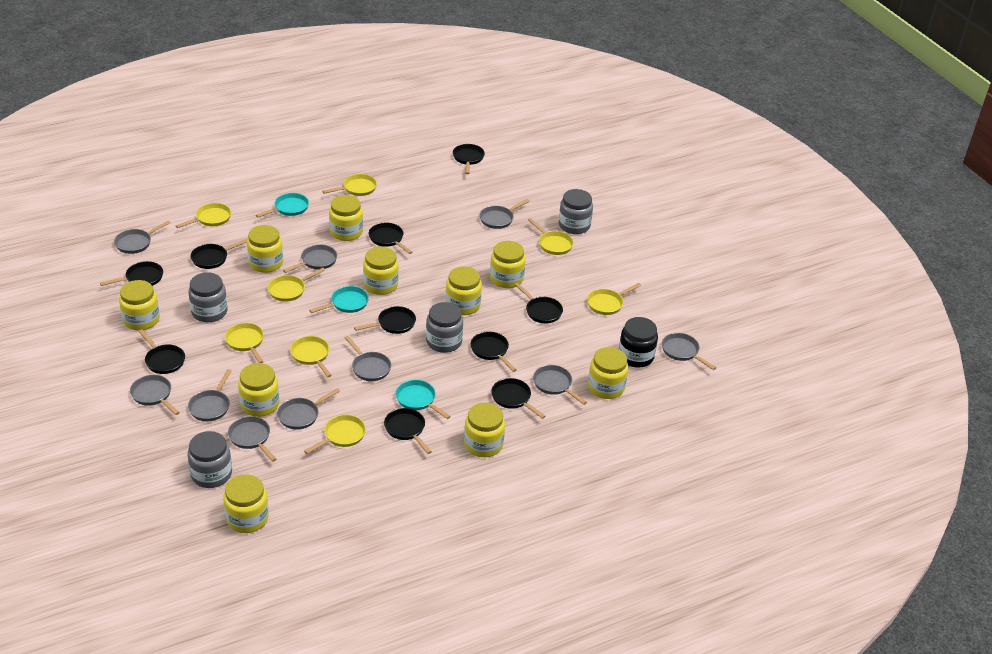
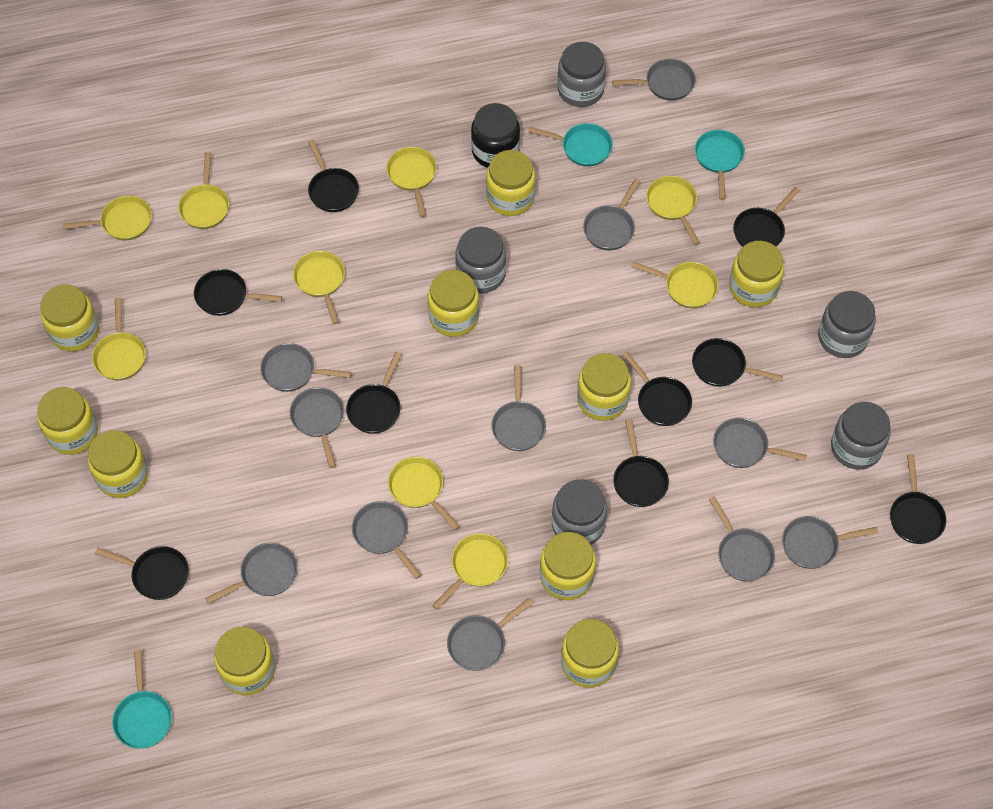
black pan: [100,261,163,286] [139,329,185,374] [191,238,248,269] [354,306,416,334] [369,223,413,254] [384,408,432,454] [453,144,485,174] [471,332,517,372] [491,378,546,419] [514,283,563,323] = 10 -> [95,546,189,600] [194,269,282,316] [308,140,359,212] [346,352,402,434] [613,419,669,507] [622,351,692,426] [692,338,783,387] [733,187,800,247] [890,454,946,544] = 9
grey jar: [187,431,232,488] [188,272,228,322] [426,302,463,353] [559,189,593,234] = 4 -> [455,227,506,293] [552,479,607,545] [557,42,606,107] [818,291,876,358] [831,402,891,470] = 5
grey pan: [114,220,171,254] [130,375,180,415] [188,369,232,422] [228,416,276,462] [277,388,340,430] [283,244,337,273] [344,336,391,381] [480,199,530,229] [533,365,587,405] [662,333,716,370] = 10 -> [205,543,298,604] [260,343,351,392] [290,387,344,468] [352,501,421,579] [447,598,533,671] [491,365,546,451] [583,178,641,251] [612,59,696,101] [709,496,775,582] [713,418,807,468] [782,516,878,569] = 11
yellow pan: [176,203,231,228] [225,323,264,363] [268,268,325,302] [290,336,332,377] [304,415,366,454] [322,174,377,196] [528,218,574,255] [587,283,641,315] = 8 -> [63,196,152,240] [92,298,146,380] [178,152,229,229] [293,251,345,324] [386,147,437,217] [388,457,460,530] [432,533,508,610] [631,262,719,308] [646,176,700,245] = 9

